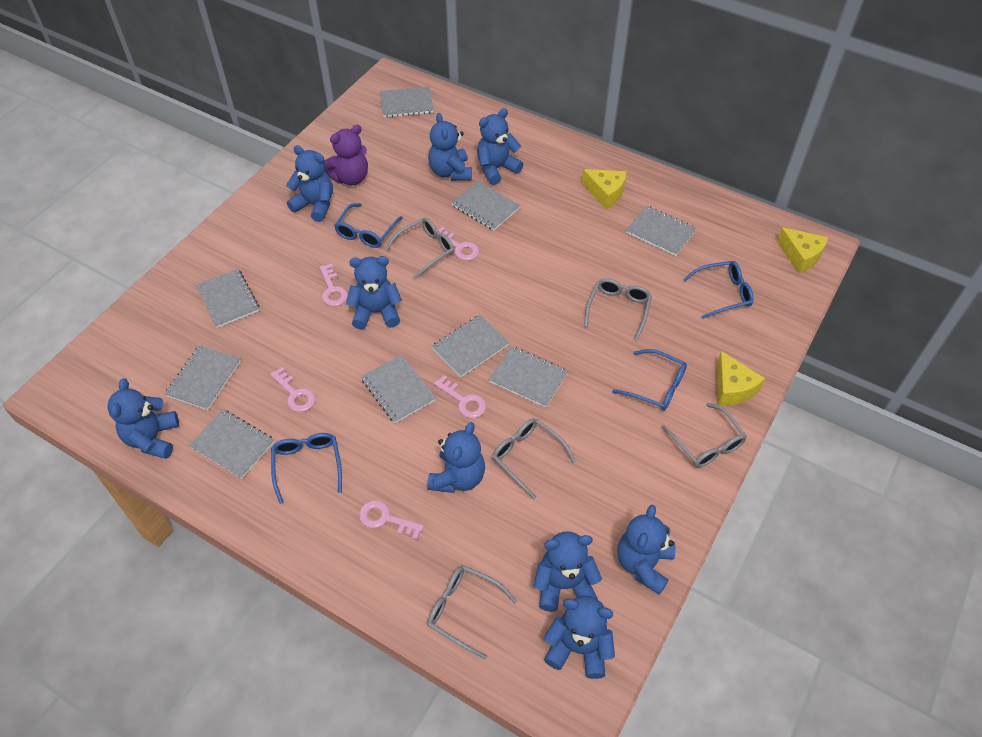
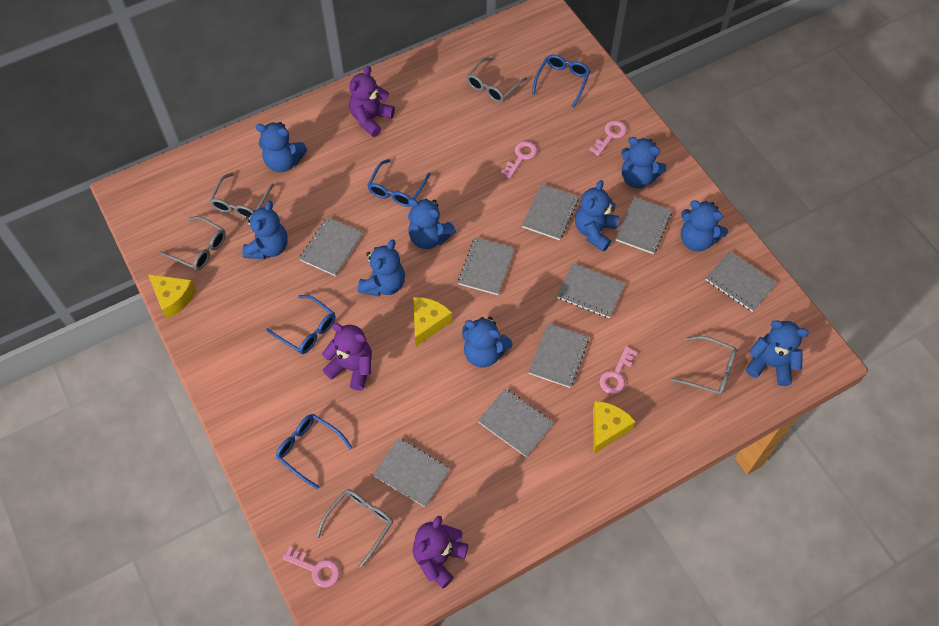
pink key: [270,367,315,412] [320,264,348,306] [359,500,424,540] [434,375,486,418] [438,227,479,261] = 5 -> [282,546,340,587] [500,141,537,179] [590,120,627,156] [600,346,637,394] = 4
purple teddy bear: [325,125,368,185] = 1 -> [322,323,372,391] [349,66,395,137] [413,516,468,588] = 3

